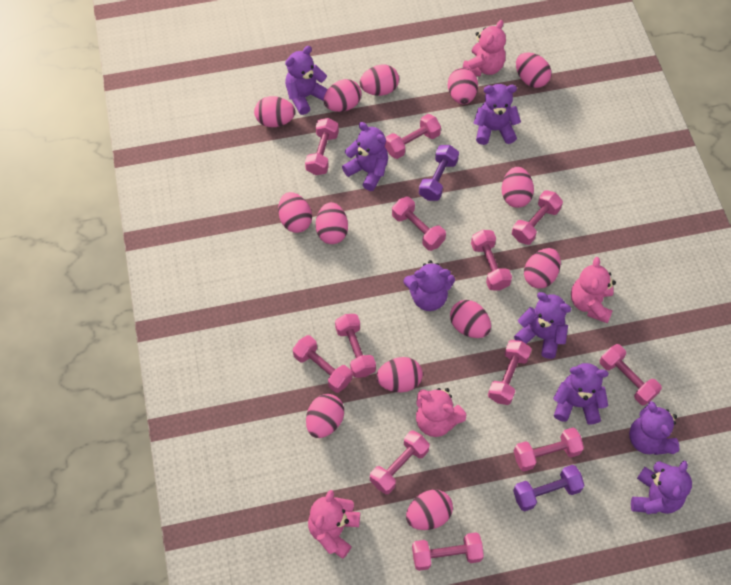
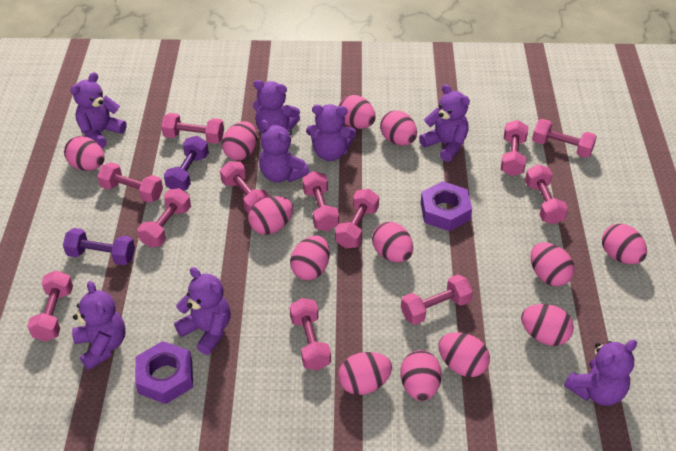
pink teddy bear: [308,490,360,559] [416,388,467,437] [463,20,506,77] [571,257,616,323] = 4 -> none = 0
purple nut: none = 0 -> [135,341,193,404] [421,181,472,231] = 2

